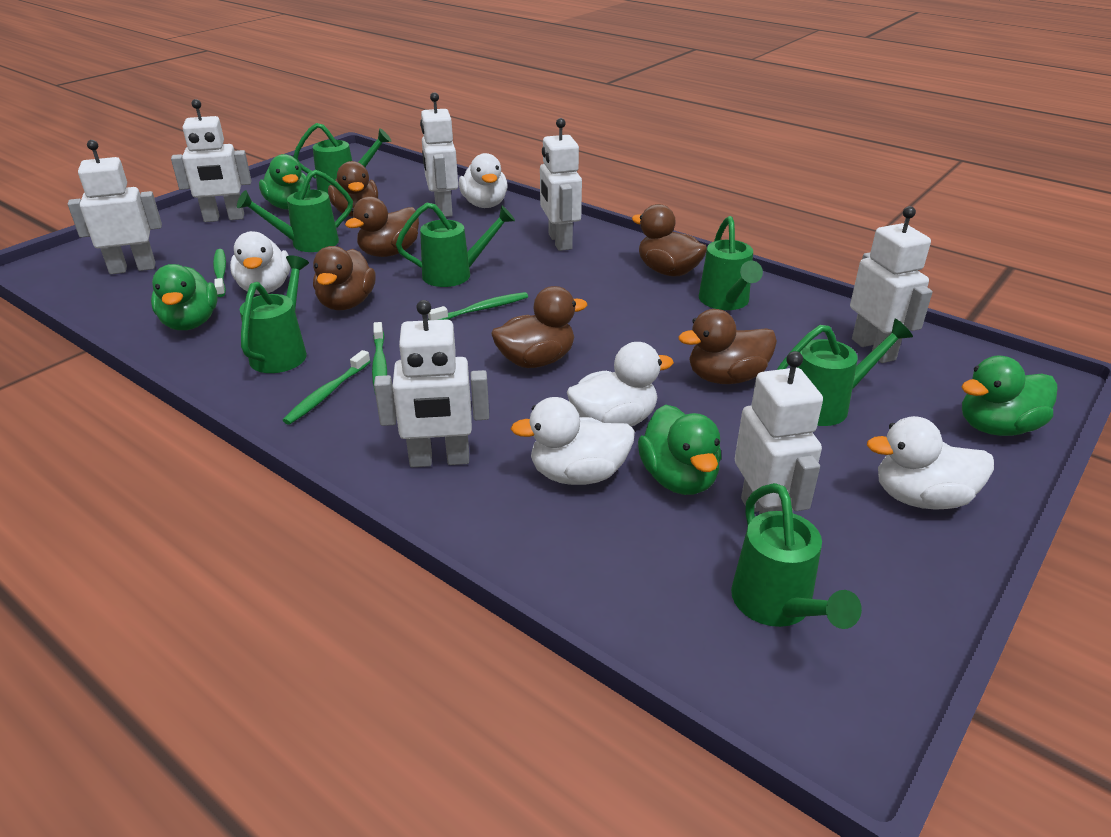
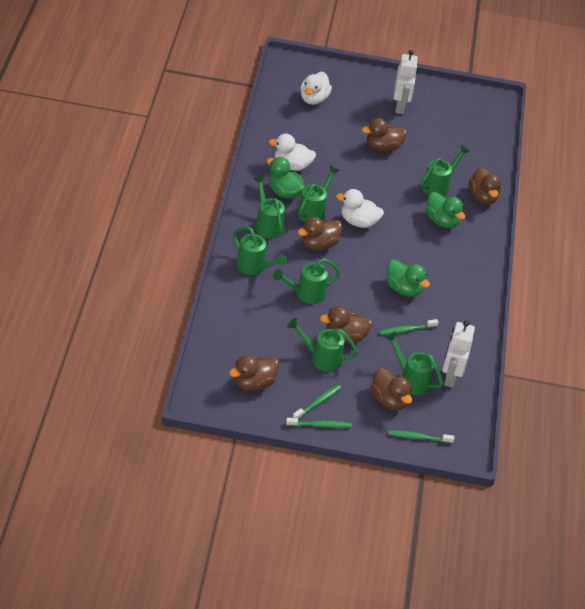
green duck: [151,264,217,330] [259,154,310,210] [638,404,721,495] [961,355,1058,436] = 4 -> [267,157,305,199] [386,260,430,297] [426,192,465,228] = 3
white duck: [230,231,290,294] [459,153,508,208] [511,397,635,485] [567,342,674,427] [867,416,994,510] = 5 -> [269,134,316,171] [300,72,332,105] [336,189,384,228] = 3
white robot: [68,140,162,274] [171,99,252,222] [374,300,489,467] [420,92,458,217] [540,118,582,251] [735,351,823,514] [850,206,933,363] = 7 -> [394,50,418,114] [442,320,475,388] = 2

